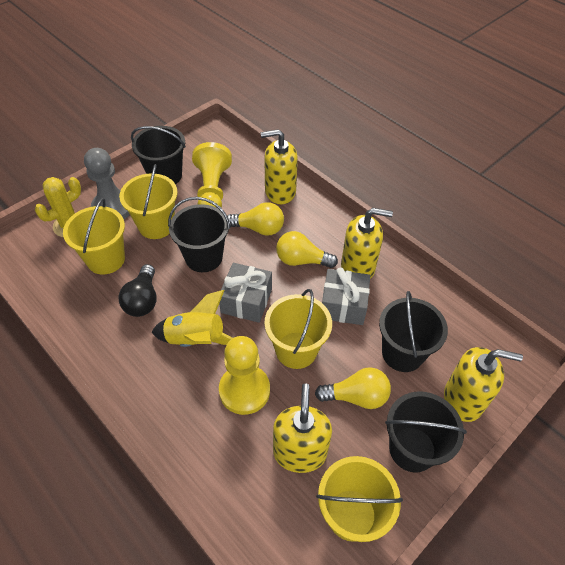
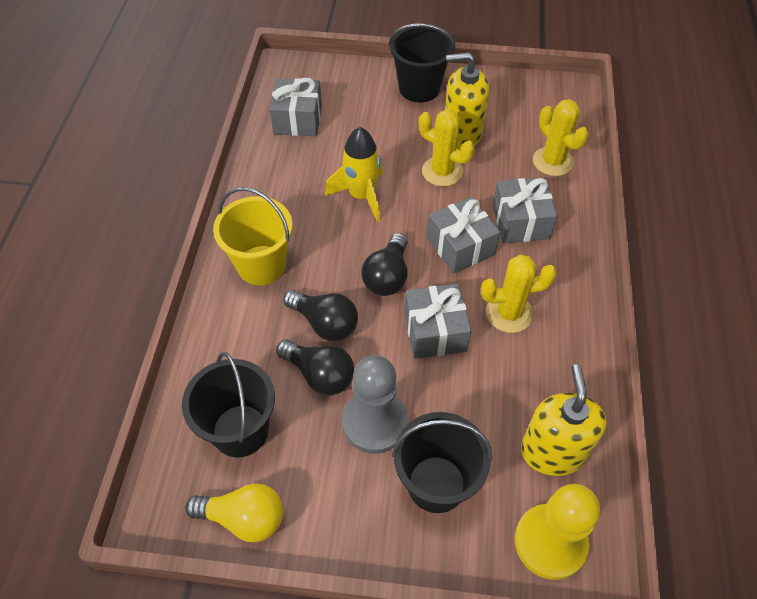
black bucket: [131,126,186,184] [168,197,230,272] [379,291,448,372] [385,391,467,472] = 4 -> [182,352,275,457] [389,23,456,103] [392,412,492,513] = 3
black light bulb: [118,264,156,317] = 1 -> [276,340,354,396] [283,290,358,341] [361,233,408,296] = 3
grey gift: [219,263,272,323] [322,267,370,325] = 2 -> [269,78,322,136] [404,284,471,359] [427,197,500,274] [493,177,558,243] = 4
yellow bucket: [63,198,125,275] [119,164,178,239] [265,289,332,369] [316,456,403,542] = 4 -> [213,187,293,285] = 1
yellow cactus: [35,177,81,237] = 1 -> [419,109,475,187] [481,255,557,333] [533,99,589,176] = 3
yellow light bulb: [227,202,284,236] [276,231,338,268] [315,367,391,409] = 3 -> [186,483,283,542] = 1
yellow pawn: [192,142,232,208] [219,336,270,415] = 2 -> [514,484,600,580] = 1
yellow soap dispenser: [261,129,298,204] [273,383,332,473] [341,208,393,279] [444,347,523,422] = 4 -> [445,52,489,149] [521,364,606,476] = 2

